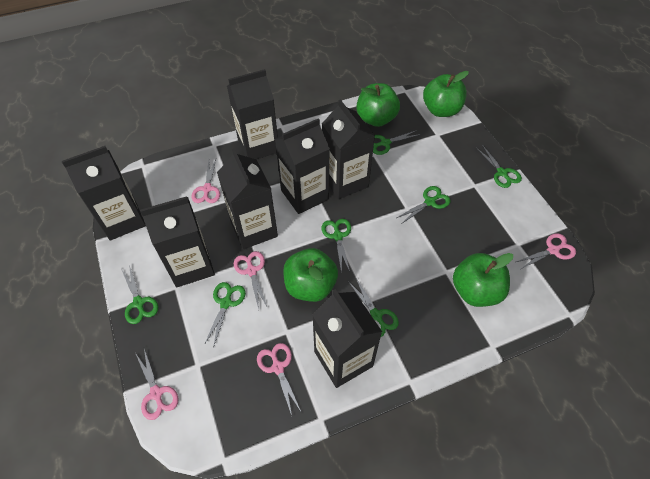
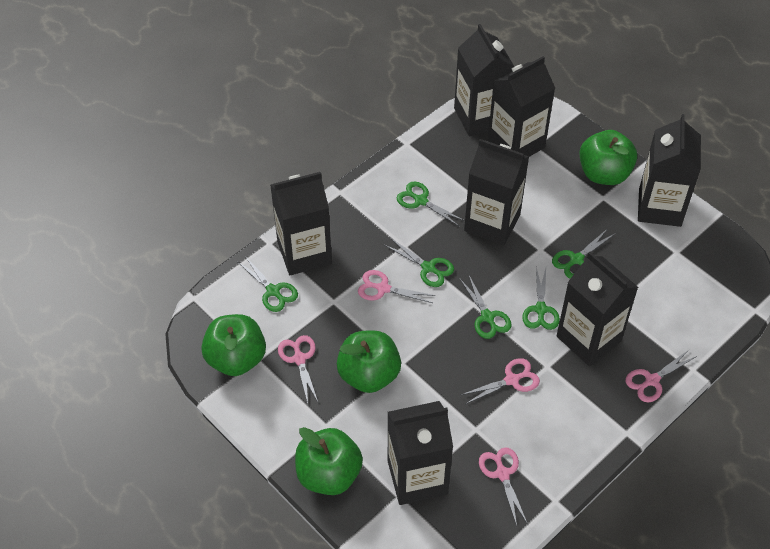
green scissors: [121,265,158,324] [204,282,246,348] [321,219,351,274] [348,277,399,337] [373,130,421,155] [397,186,451,224] [476,145,522,188] = 7 -> [238,256,298,312] [385,238,454,287] [397,182,465,226] [460,276,512,339] [522,267,560,330] [552,229,615,279] = 6

